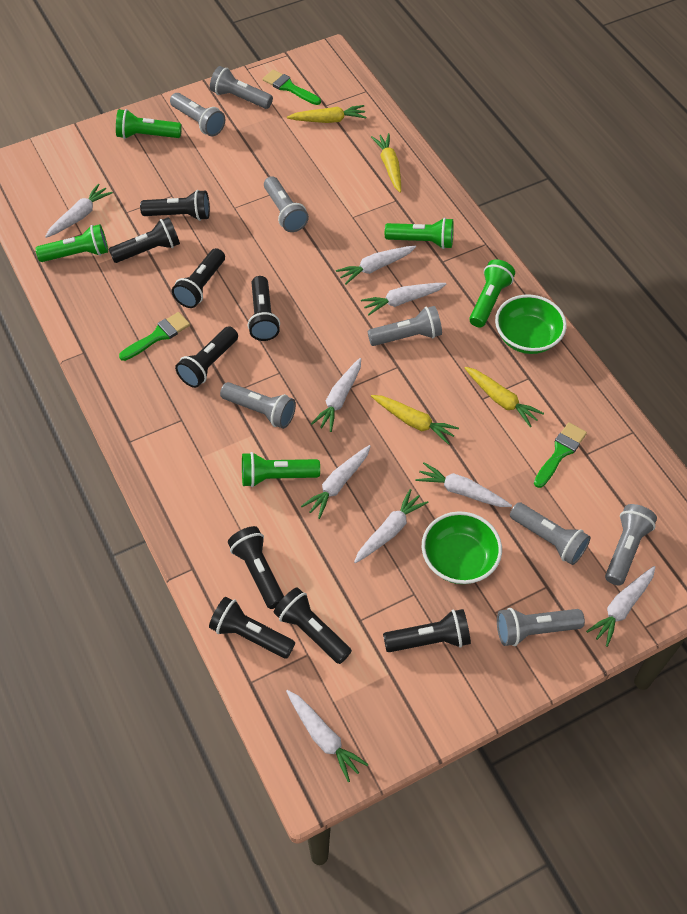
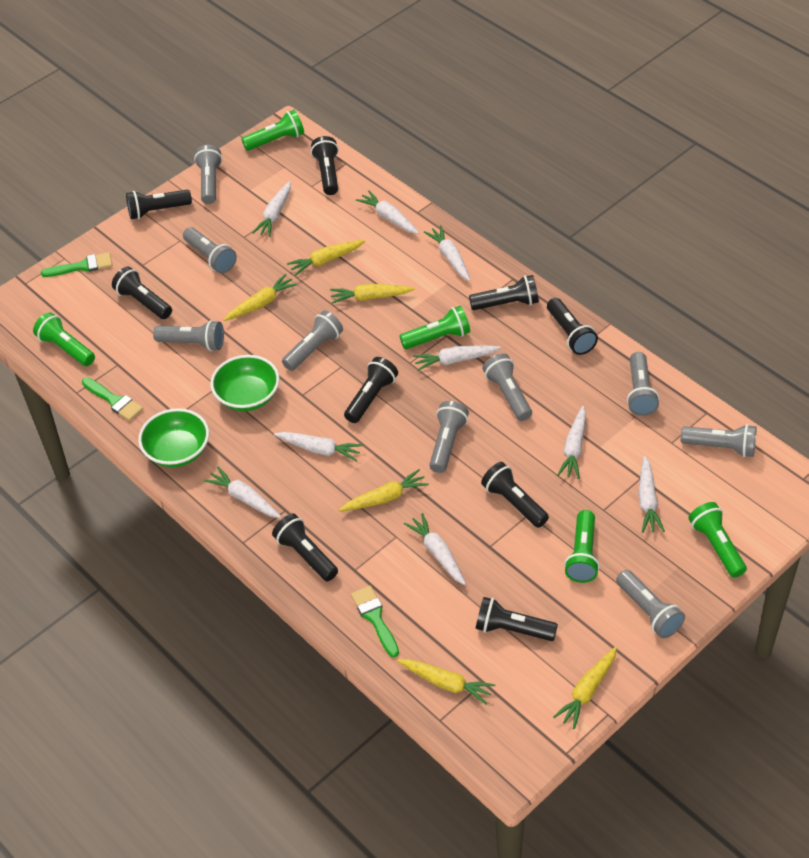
grey flashlight: [170,93,225,136] [210,66,273,109] [220,382,296,429] [264,176,309,232] [368,306,442,346] [497,608,585,646] [510,502,590,565] [605,504,657,585] = 8 -> [153,320,224,351] [183,227,237,273] [194,145,222,204] [282,310,343,371] [429,401,469,473] [483,353,532,421] [616,570,685,638] [627,352,660,416] [681,424,756,457] = 9
yellow carrot: [287,105,366,123] [371,133,401,193] [371,395,459,445] [465,367,544,427] = 4 -> [224,274,298,321] [287,240,365,276] [330,284,415,304] [339,469,429,512] [397,659,495,705] [553,647,617,729] = 6

